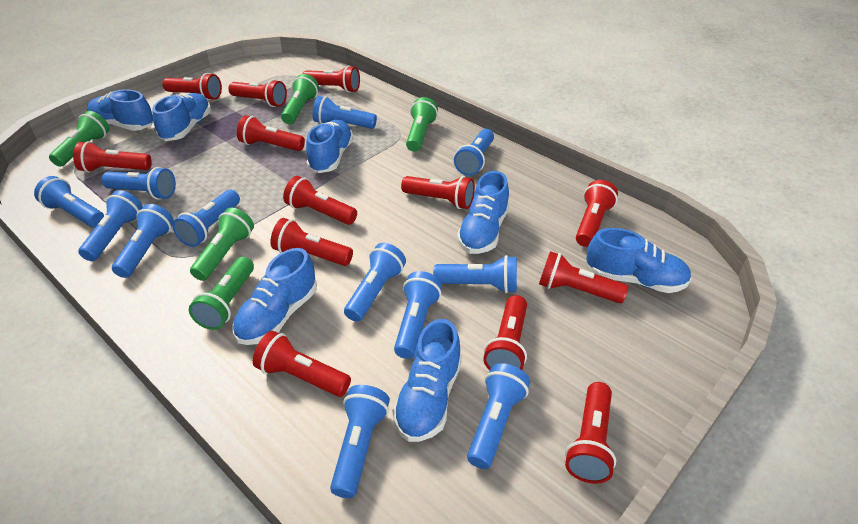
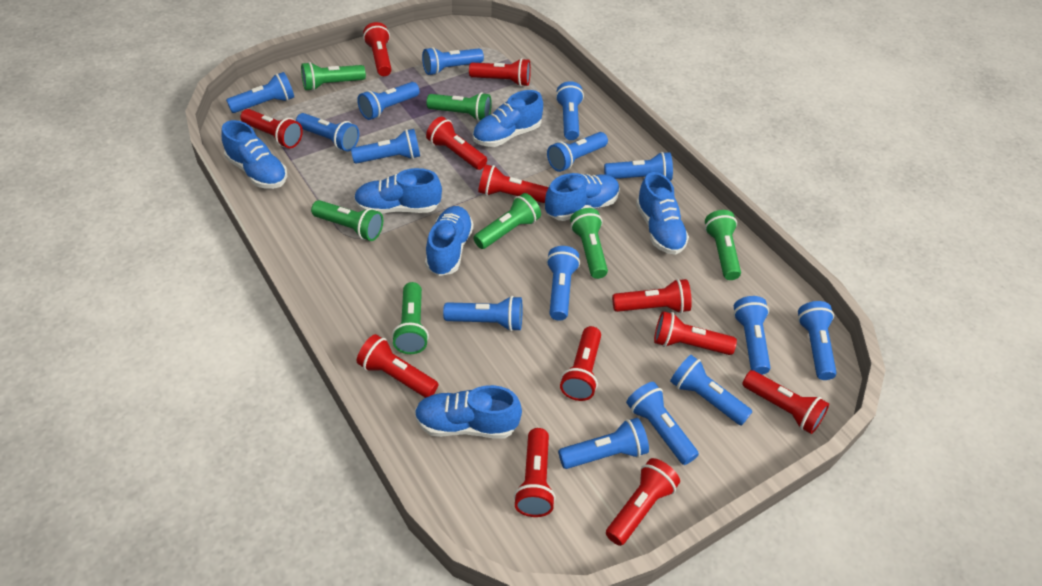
blue flashlight: [34,176,104,227] [78,190,143,261] [101,167,176,200] [112,204,174,278] [172,190,240,247] [312,96,377,129] [330,385,390,498] [344,243,406,322] [394,271,442,359] [433,255,517,293] [454,129,494,176] [467,363,530,469] = 12 -> [226,72,294,113] [296,113,359,152] [351,129,420,164] [357,82,420,120] [422,47,484,75] [443,296,523,331] [546,246,580,321] [547,132,608,172] [556,81,584,140] [558,418,649,469] [604,152,673,181] [626,382,699,465] [670,355,753,426] [733,296,771,375] [798,301,837,380] = 15
green flashlight: [49,111,110,167] [189,257,254,330] [190,208,254,281] [281,74,319,124] [406,97,438,152] = 5 -> [301,62,366,91] [311,200,383,241] [392,282,429,354] [426,92,492,122] [473,193,541,249] [570,208,608,279] [705,210,741,280] = 7
red flashlight: [73,141,152,173] [162,73,222,100] [228,79,287,107] [237,115,305,151] [253,331,351,397] [270,218,353,266] [283,176,357,225] [302,66,360,93] [401,176,475,209] [483,295,527,370] [539,251,628,303] [565,382,616,484] [576,180,618,247] = 13 -> [240,109,303,148] [357,334,438,398] [363,22,392,76] [426,117,487,170] [469,58,531,87] [478,164,548,203] [514,428,556,517] [560,326,601,401] [606,458,680,546] [612,279,692,313] [654,311,737,355] [742,370,829,434] = 12

